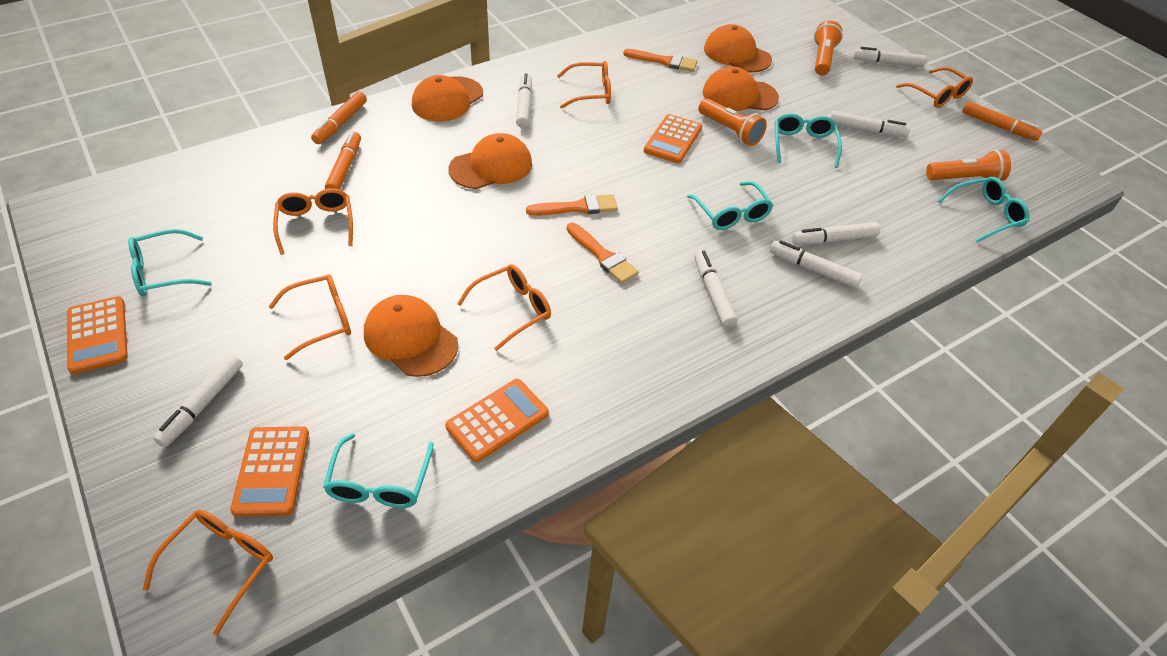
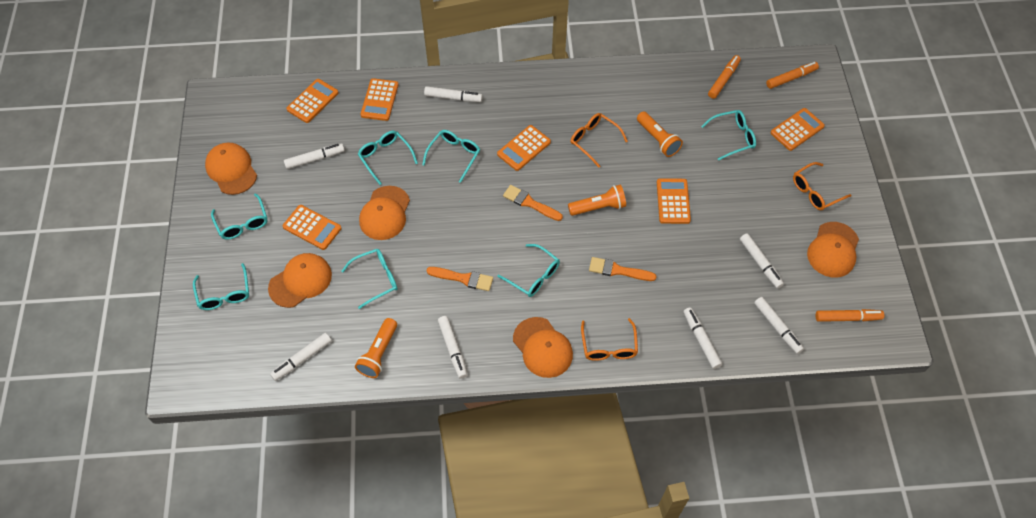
orange calculator: [67,296,128,374] [230,426,309,517] [445,379,549,462] [644,114,702,163] = 4 -> [282,205,342,250] [286,79,339,123] [360,78,399,121] [497,125,551,171] [657,178,691,224] [770,108,825,151] = 6
orange glasses: [143,510,273,635] [268,274,351,360] [273,188,353,255] [457,264,551,351] [557,61,611,109] [896,67,973,108] = 6 -> [570,113,628,167] [581,318,638,361] [793,162,851,210] = 3
turquoise glasses: [128,229,212,296] [323,433,434,508] [687,181,773,230] [775,113,842,168] [938,177,1030,242] = 5 -> [193,263,249,310] [211,193,267,239] [341,249,397,309] [358,131,418,185] [422,130,480,183] [497,244,560,297] [701,110,756,160] = 7

